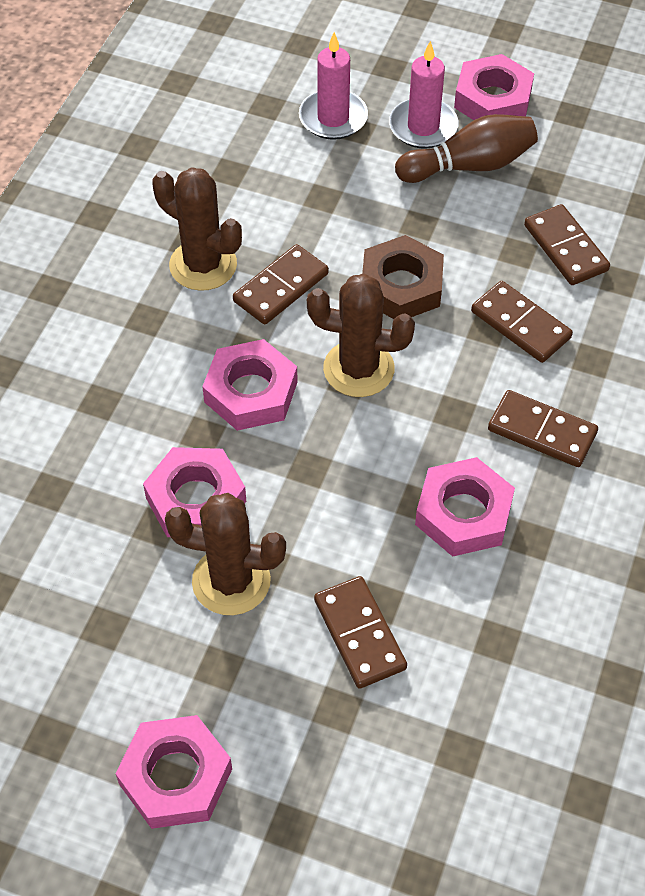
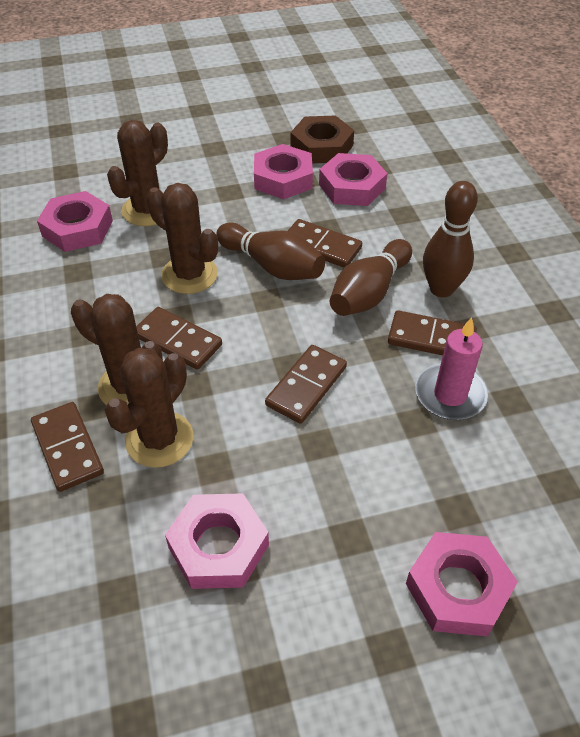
brown bowling pin: [395,114,538,183] = 1 -> [216,222,325,280] [330,239,412,316] [423,181,478,297] = 3
brown cactus: [152,167,242,291] [165,493,286,615] [307,274,415,397] = 3 -> [71,294,163,405] [104,348,193,468] [107,120,168,226] [146,183,218,294] = 4
pink candle: [299,32,368,140] [389,41,459,149] = 2 -> [415,317,488,420] = 1

